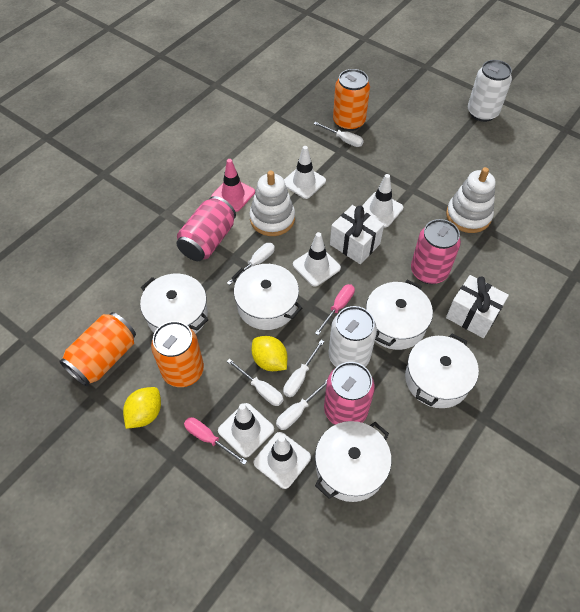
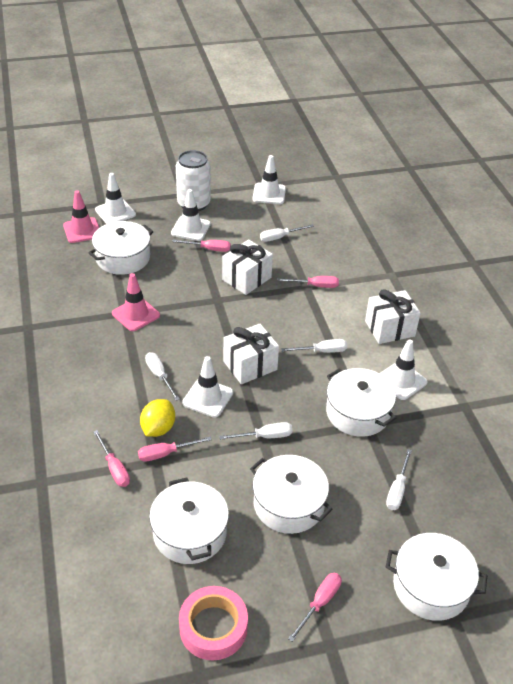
orange can: [59,312,136,386] [151,321,204,387] [333,69,370,131] = 3 -> none = 0
pink can: [176,196,236,261] [324,362,375,425] [411,219,461,284] = 3 -> none = 0
pink screwdriver: [184,417,247,465] [315,284,355,335] = 2 -> [93,430,130,487] [138,436,212,462] [172,240,231,252] [277,276,339,288] [288,573,342,642] = 5
pink tape: none = 0 -> [179,586,248,661] = 1
pink traffic cone: [211,159,255,212] = 1 -> [63,190,99,243] [112,273,160,331] = 2
white can: [328,306,377,367] [468,60,512,122] = 2 -> [176,150,211,211] = 1
white gift: [330,205,384,264] [446,275,509,338] = 2 -> [222,239,273,295] [223,323,279,384] [365,289,421,344] = 3
white stacking toy: [249,171,295,236] [446,167,495,233] = 2 -> none = 0
yellow lemon: [123,387,161,429] [252,336,287,371] = 2 -> [140,399,175,437] = 1

